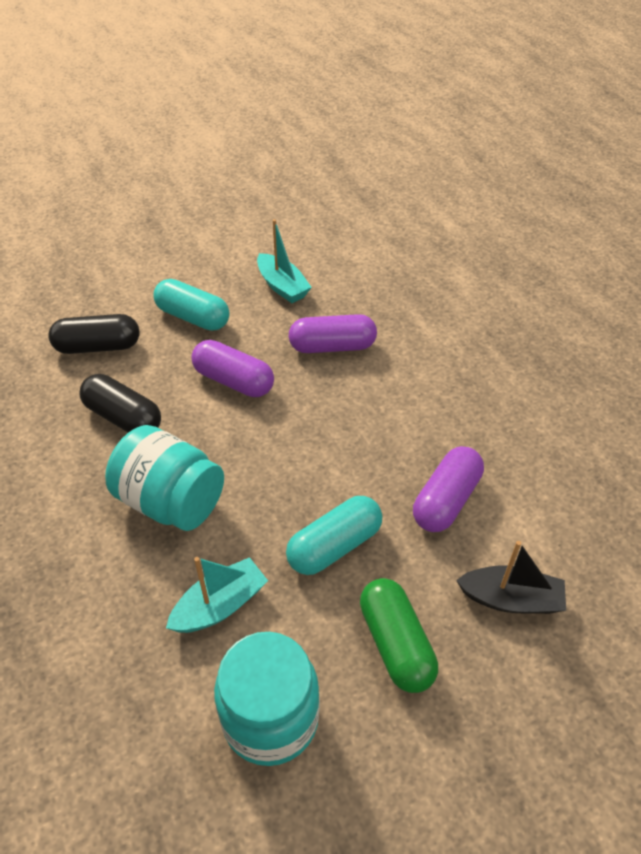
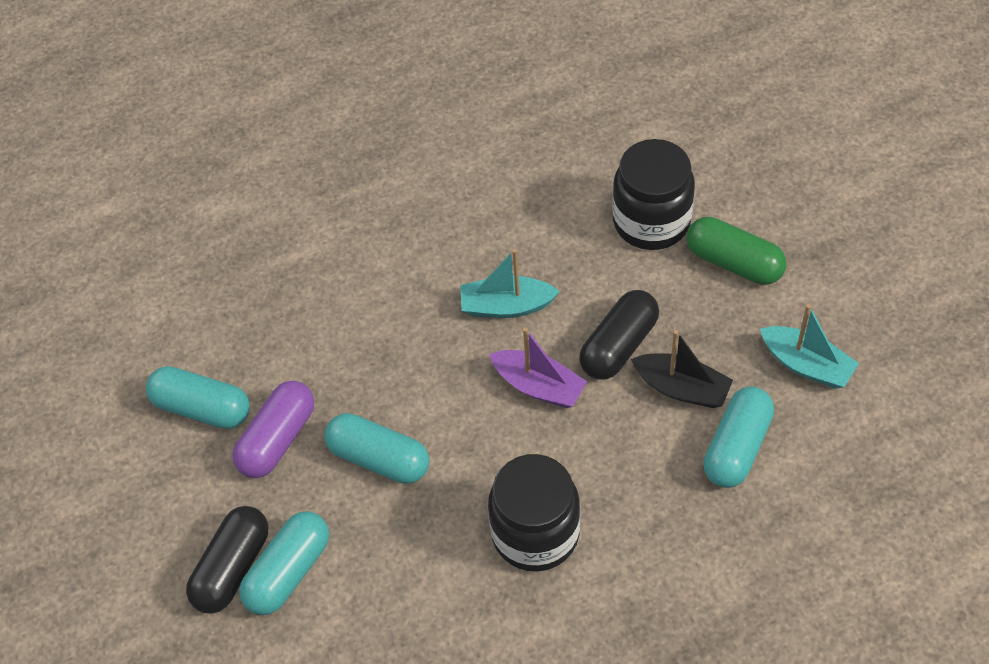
black jar: none = 0 -> [488,454,580,572] [612,139,695,250] = 2
purple boat: none = 0 -> [490,328,587,408] = 1
purple capsule: [191,340,274,397] [288,314,377,353] [413,446,484,532] = 3 -> [232,381,314,478] = 1
turquoise capsule: [153,279,230,331] [286,496,382,575] = 2 -> [146,366,250,429] [239,511,329,615] [324,413,429,484] [703,387,774,488] = 4
turquoise jar: [105,425,224,531] [214,632,320,766] = 2 -> none = 0

